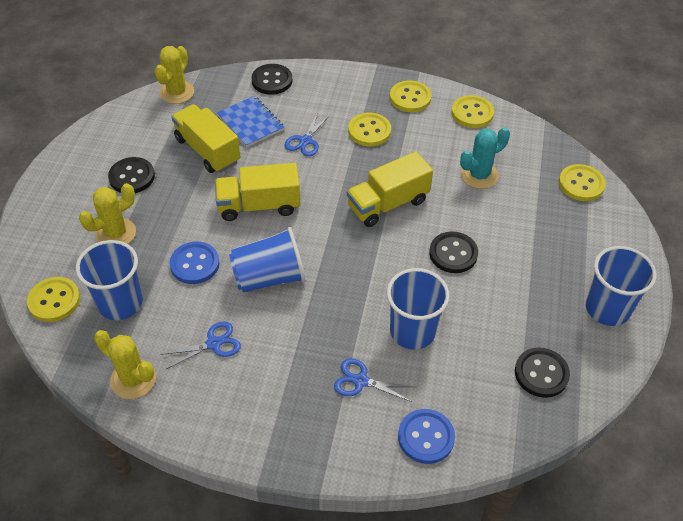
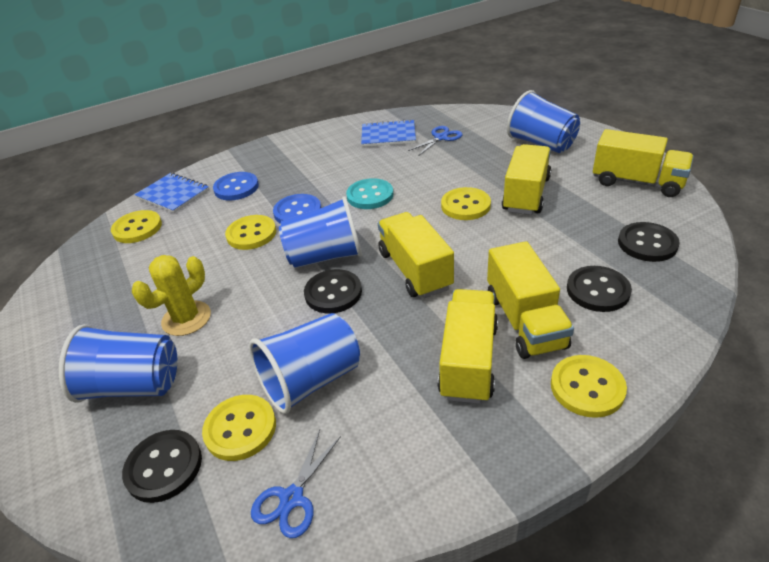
blue notebook: [217,96,284,148] = 1 -> [135,173,209,213] [361,119,416,147] = 2
blue scissors: [160,321,241,369] [284,111,331,156] [334,358,415,402] = 3 -> [251,430,341,538] [408,126,463,156] = 2
turquoise button: none = 0 -> [346,178,393,209] = 1
turquoise cactus: [460,127,510,189] = 1 -> none = 0
yellow cactus: [79,183,136,244] [94,330,156,399] [155,46,194,104] = 3 -> [132,255,211,336] = 1
yellow truck: [171,104,240,173] [215,163,300,221] [347,151,433,227] = 3 -> [378,212,454,298] [438,289,498,404] [487,241,574,359] [502,144,551,215] [593,129,694,197] = 5

